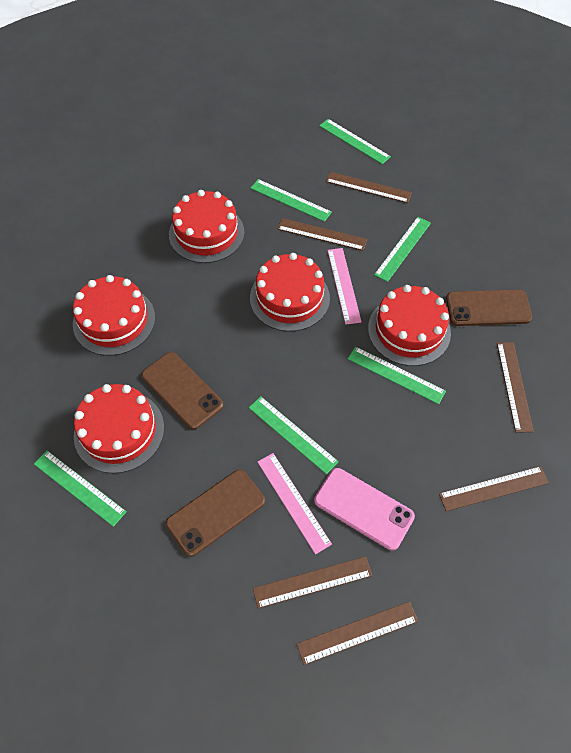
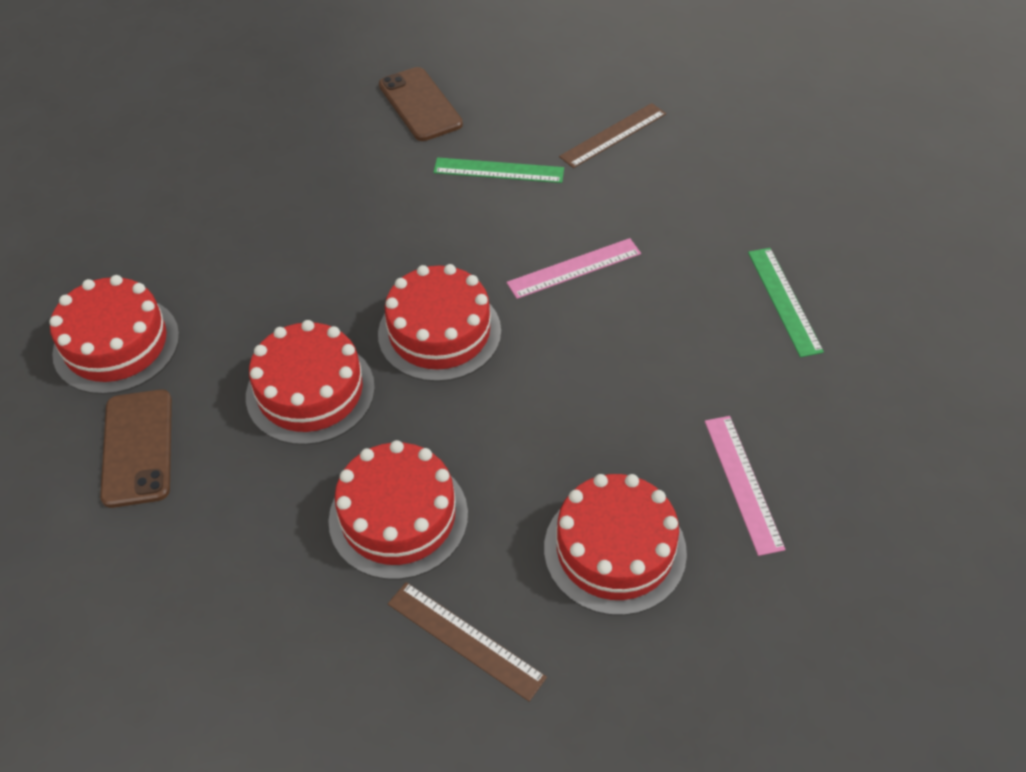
brown phone: [141,352,223,430] [166,470,265,557] [446,289,532,326] = 3 -> [100,389,172,508] [379,67,463,141] = 2
brown ruler: [253,556,372,608] [278,218,367,251] [297,601,418,665] [326,172,412,203] [439,466,549,511] [497,342,534,433] = 6 -> [388,582,547,702] [559,103,666,168] = 2
green ruler: [34,450,127,527] [249,396,339,474] [250,179,332,222] [319,119,391,164] [348,346,446,405] [374,217,431,282] = 6 -> [433,157,564,183] [748,248,824,357] = 2
pink phone: [314,468,415,551] = 1 -> none = 0

